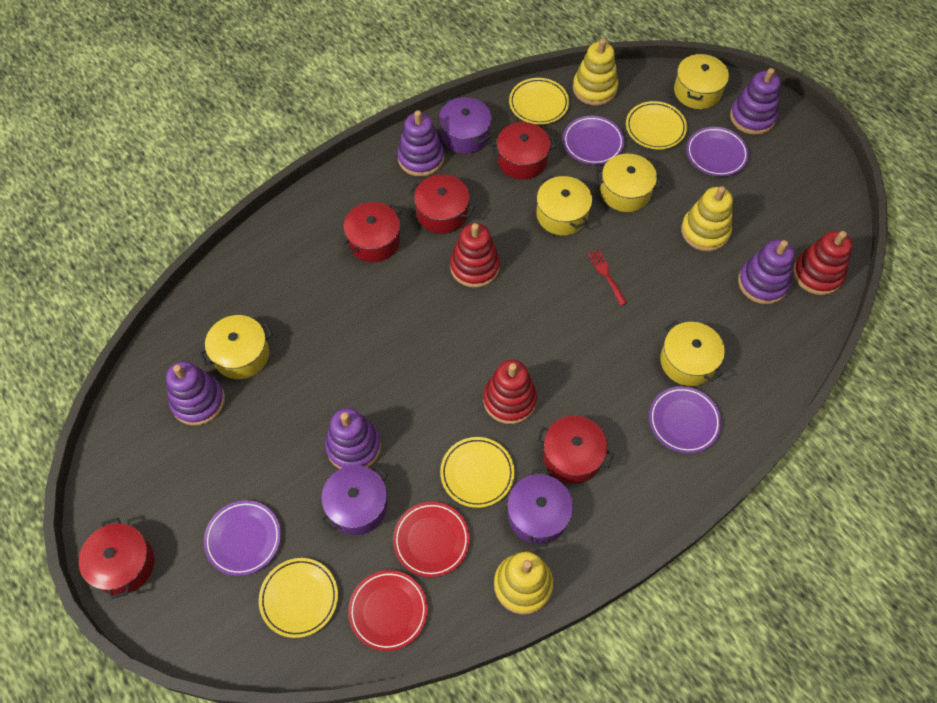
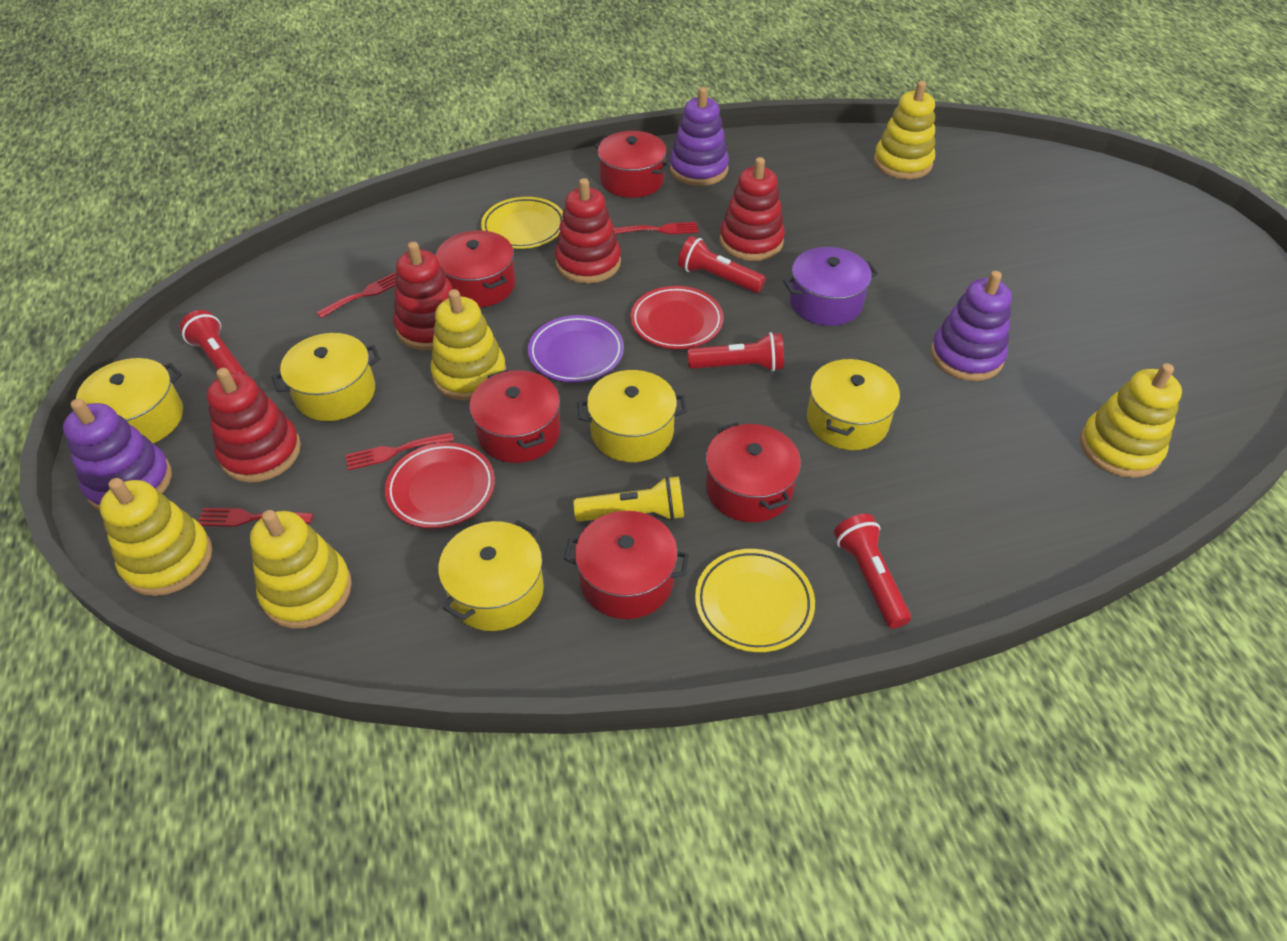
purple plate: [204,500,281,576] [563,116,624,165] [649,386,722,453] [686,127,749,176] = 4 -> [528,315,624,383] = 1
purple pot: [321,465,388,535] [439,97,492,154] [507,469,573,547] = 3 -> [783,247,878,326] = 1
purple stacking toy: [166,361,225,426] [325,408,381,469] [397,110,444,177] [730,68,781,135] [738,240,795,304] = 5 -> [63,399,172,511] [670,87,729,186] [931,271,1012,381] = 3
red flashlight: none = 0 -> [180,310,247,375] [678,236,766,293] [688,332,784,371] [834,514,911,628] = 4
red fork: [588,250,627,306] = 1 -> [199,508,313,527] [316,272,396,318] [346,432,454,470] [613,222,699,234] = 4
red stacking toy: [450,223,500,288] [483,360,537,424] [793,231,852,295] = 3 -> [207,368,301,482] [393,242,453,350] [555,178,621,283] [720,157,785,261] = 4
yellow flashlight: none = 0 -> [573,476,684,522] = 1
yellow plate: [259,558,338,638] [440,437,515,508] [509,78,569,125] [626,101,687,150] = 4 -> [481,197,563,249] [695,549,815,652] = 2
yellow stacking toy: [494,552,553,615] [573,39,618,106] [681,186,733,251] = 3 -> [100,478,212,596] [250,510,352,629] [431,289,506,401] [874,81,935,179] [1080,363,1182,478] = 5

